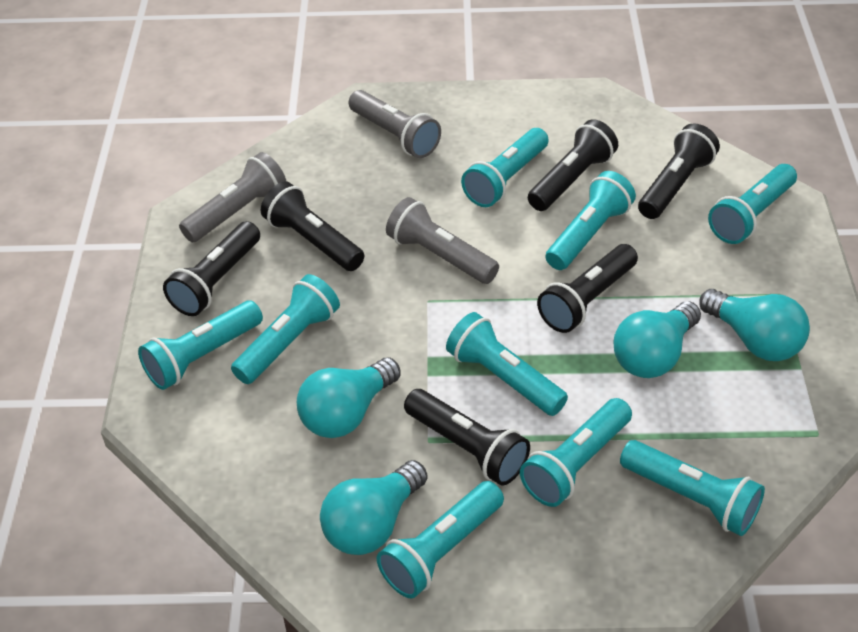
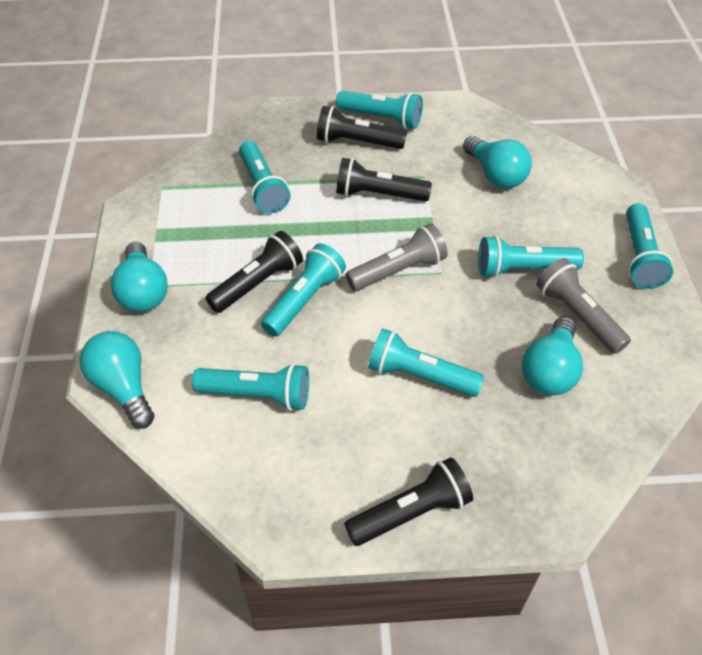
black flashlight: [163,221,260,316] [261,181,364,271] [404,389,530,485] [528,119,618,211] [537,244,638,333] [638,123,720,219] = 6 -> [205,231,303,313] [317,106,407,149] [336,158,432,202] [344,457,473,546] = 4
grey flashlight: [179,152,286,242] [349,90,441,158] [386,197,499,284] = 3 -> [346,224,448,291] [536,258,631,354] = 2
turquoise flashlight: [138,301,263,390] [231,274,340,384] [377,481,504,598] [446,312,568,416] [461,128,548,207] [520,398,632,507] [546,171,636,270] [620,440,765,536] [708,164,797,244] = 9 -> [192,363,309,411] [239,141,291,214] [261,243,346,337] [336,91,423,129] [368,329,484,397] [478,236,584,278] [626,203,673,289] = 7

